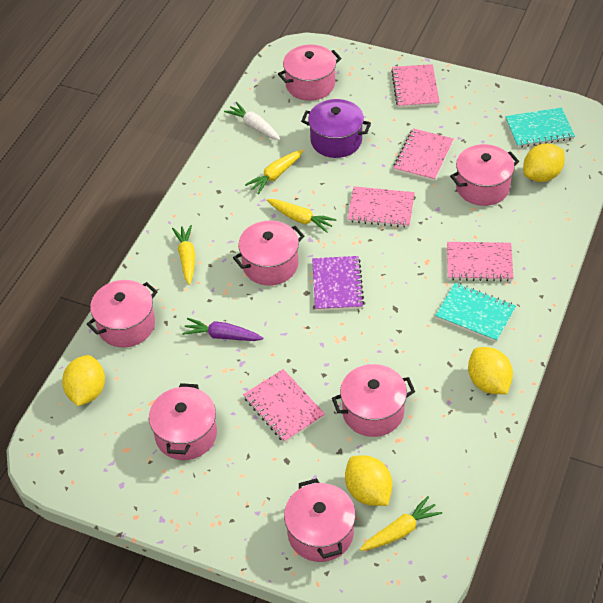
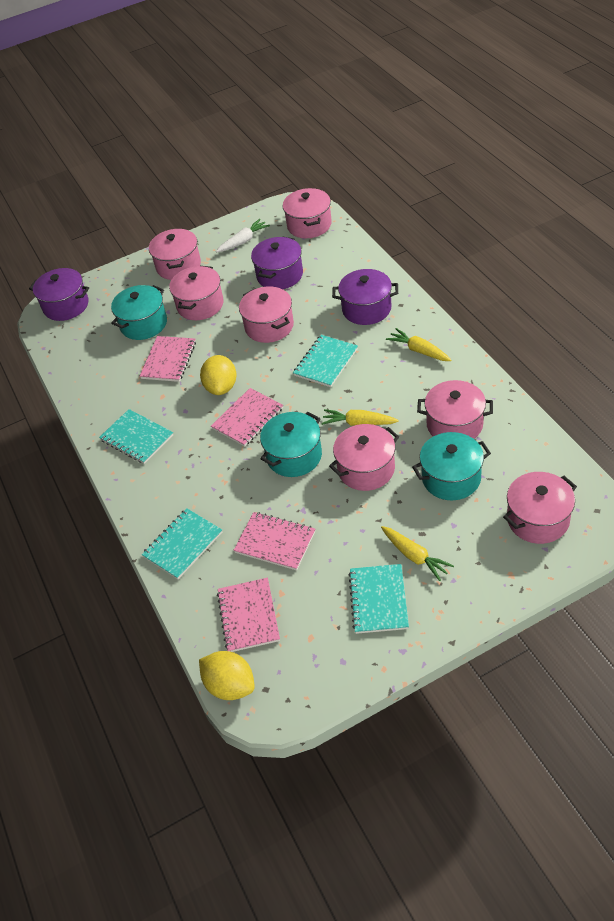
pink notebook: [243,369,325,443] [347,186,415,228] [391,64,440,108] [393,128,454,181] [447,242,513,282] = 5 -> [140,336,196,382] [211,388,283,447] [217,578,280,652] [234,512,315,570] = 4
purple carrot: [182,318,263,341] = 1 -> none = 0
purple notebook: [312,256,364,311] = 1 -> none = 0
purple pot: [301,99,371,158] = 1 -> [29,268,89,321] [251,236,303,289] [332,269,398,325] = 3
turquoise notebook: [435,282,516,342] [505,107,575,148] = 2 -> [99,409,173,464] [142,508,222,579] [293,335,358,387] [348,564,409,634] = 4
turquoise pot: none = 0 -> [111,285,167,340] [260,412,322,477] [412,432,491,500] = 3
yellow carrot: [172,225,195,285] [245,150,303,194] [267,199,337,233] [360,496,442,551] = 4 -> [322,409,399,426] [381,526,454,581] [386,328,451,361] = 3
yellow lemon: [62,355,105,406] [345,455,392,506] [468,347,513,394] [523,143,565,182] = 4 -> [199,651,255,700] [200,355,237,395] = 2

